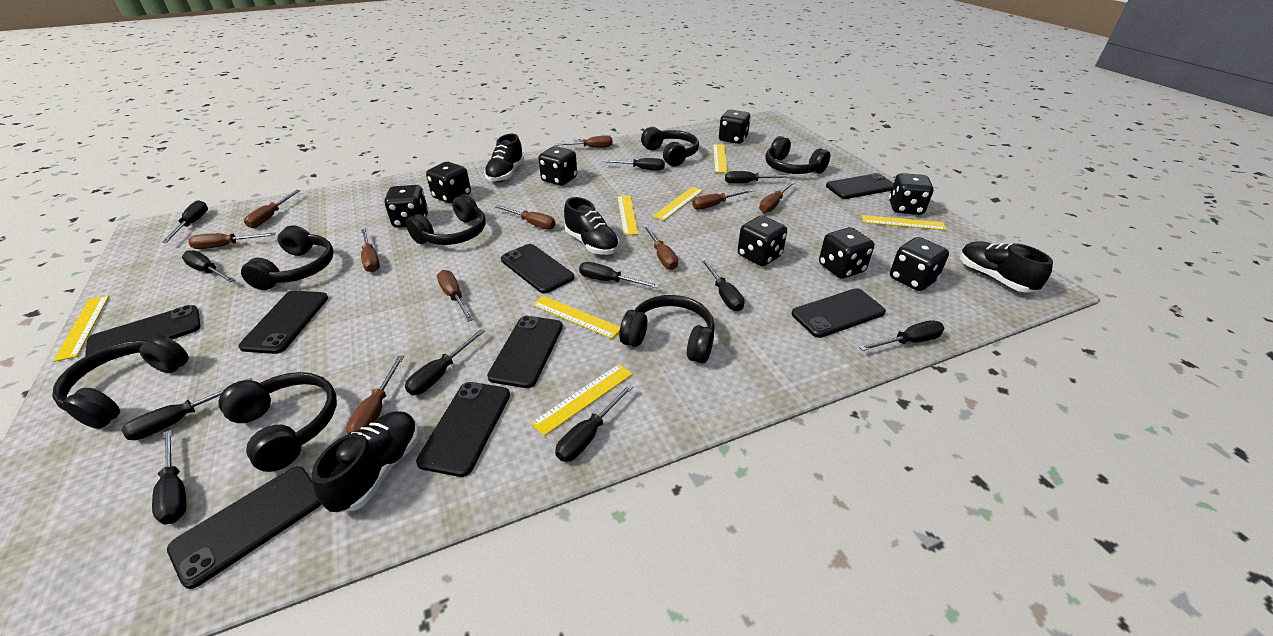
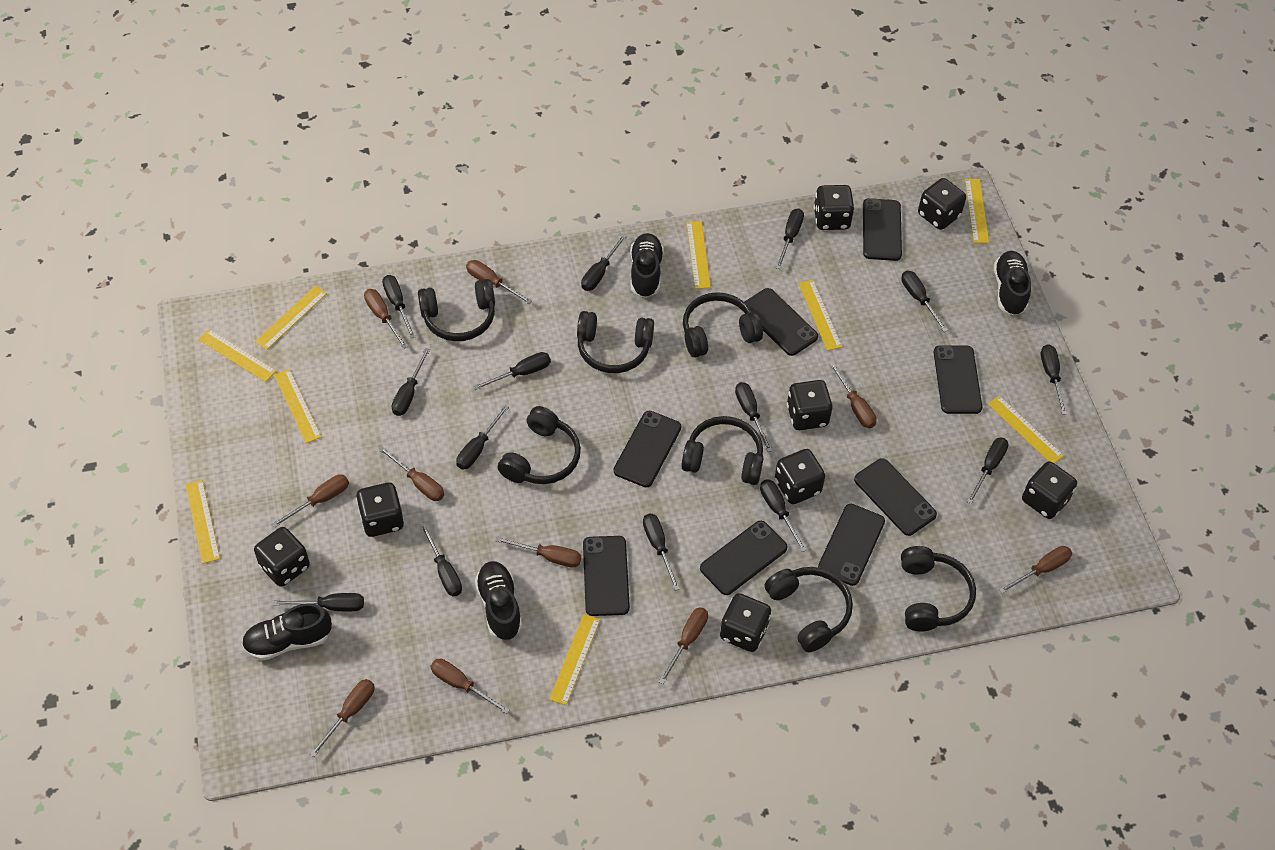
black screwdriver: [121,378,253,440] [152,429,186,524] [162,200,208,243] [182,250,235,283] [405,329,485,395] [555,384,633,462] [579,262,659,288] [603,158,665,171] [701,258,744,311] [725,171,790,184] [859,320,944,351] = 11 -> [272,593,364,611] [382,275,415,338] [392,348,430,416] [420,522,462,596] [456,405,509,470] [473,352,551,390] [581,234,627,291] [643,514,680,591] [735,382,772,452] [760,479,807,552] [776,209,804,269] [901,271,948,332] [967,437,1009,504] [1041,344,1067,415] = 14
yellow ruler: [53,295,109,362] [531,364,633,436] [532,296,620,339] [617,195,638,235] [652,187,703,221] [713,144,728,173] [862,215,947,230] = 7 -> [185,480,220,564] [198,329,276,382] [255,286,327,350] [274,369,321,443] [549,614,600,705] [686,221,711,289] [798,280,842,351] [965,179,989,243] [988,396,1064,463] = 9

